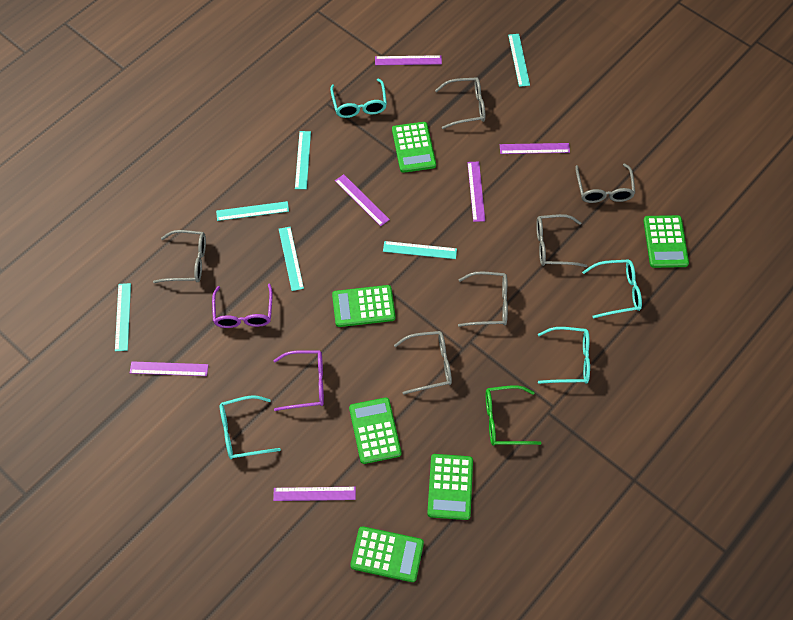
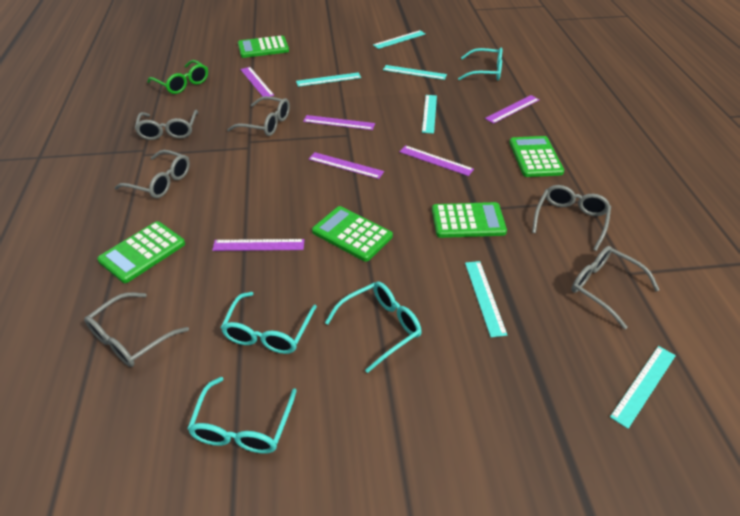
green calculator: [332,285,395,327] [349,397,401,464] [350,526,424,582] [392,122,436,173] [427,454,473,520] [643,215,689,268] = 6 -> [97,221,185,283] [238,35,289,58] [312,206,393,261] [432,202,507,238] [509,136,564,177] = 5
purple glasses: [212,284,273,328] [274,350,324,411] = 2 -> none = 0

